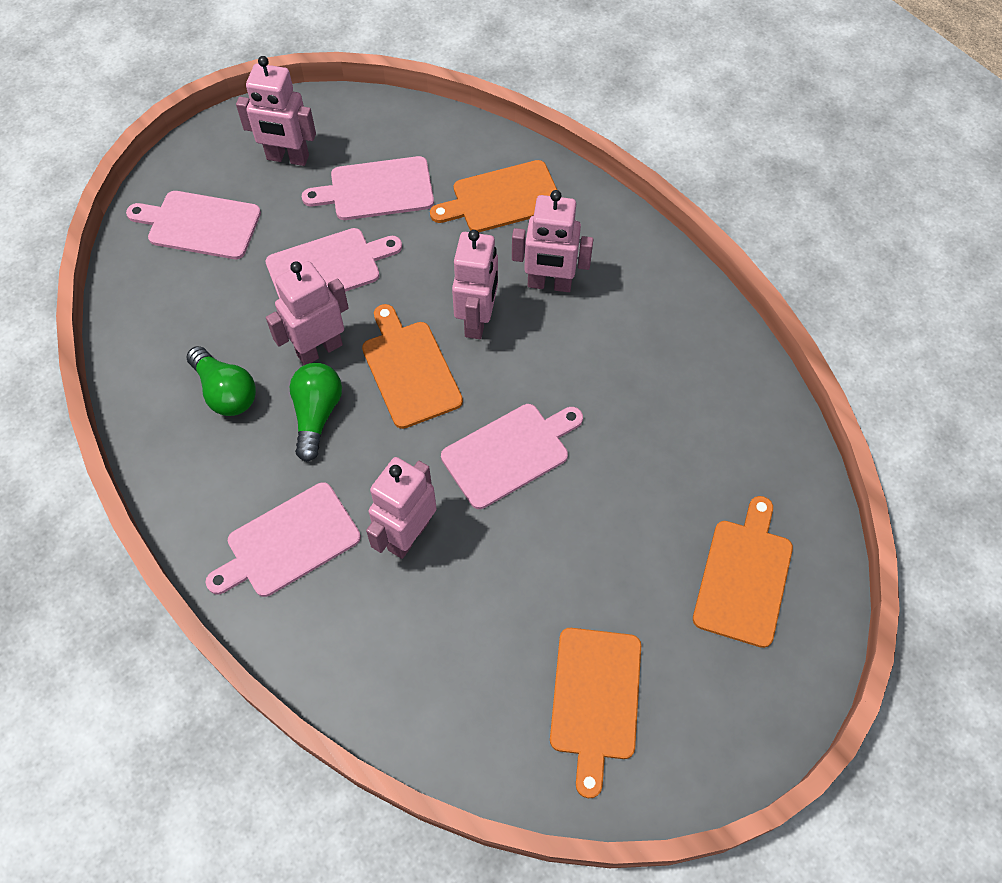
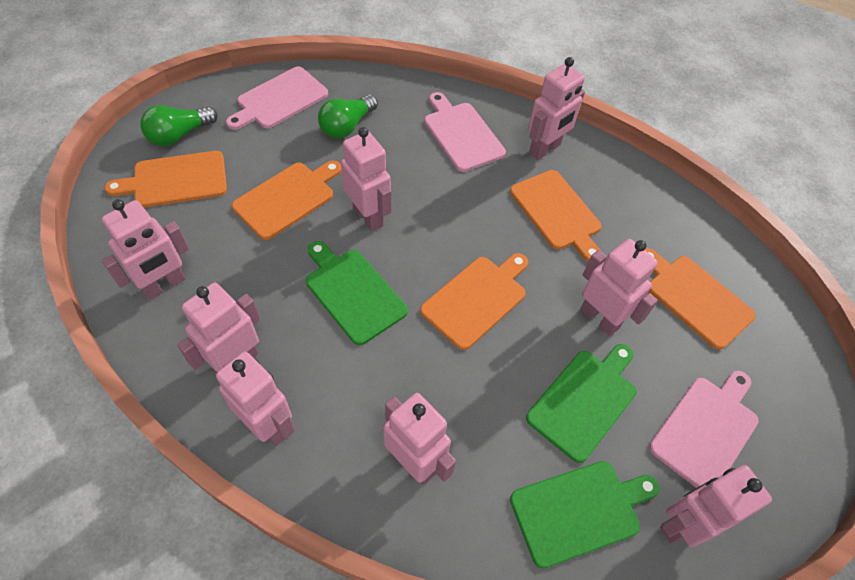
green cutting board: none = 0 -> [306,241,408,345] [510,461,660,569] [526,344,636,463] = 3
orange cutting board: [362,304,463,429] [430,160,557,232] [550,628,641,798] [693,496,793,648] = 4 -> [105,151,227,208] [232,160,342,240] [420,253,528,350] [510,170,602,262] [645,248,756,350] = 5
pink cutting board: [126,191,261,259] [206,482,361,597] [266,228,402,299] [302,156,434,220] [441,404,583,509] = 5 -> [226,67,328,130] [424,92,506,172] [649,370,759,488] = 3
pink robot: [236,56,316,166] [266,261,349,365] [366,457,437,559] [452,230,498,339] [512,190,593,292] = 5 -> [102,199,189,300] [177,283,260,374] [216,352,295,446] [341,127,392,232] [383,393,456,485] [528,57,585,160] [580,239,658,336] [660,465,772,547] = 8

